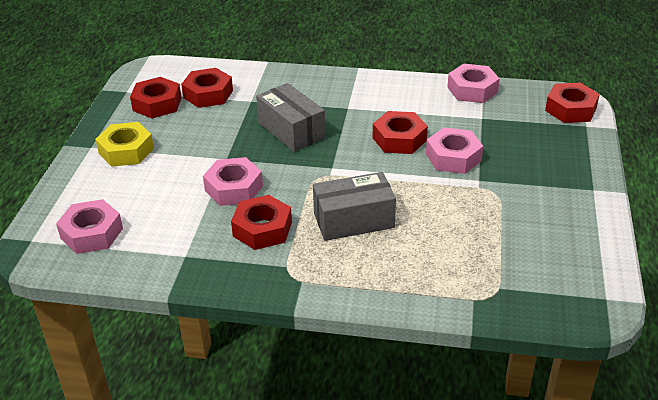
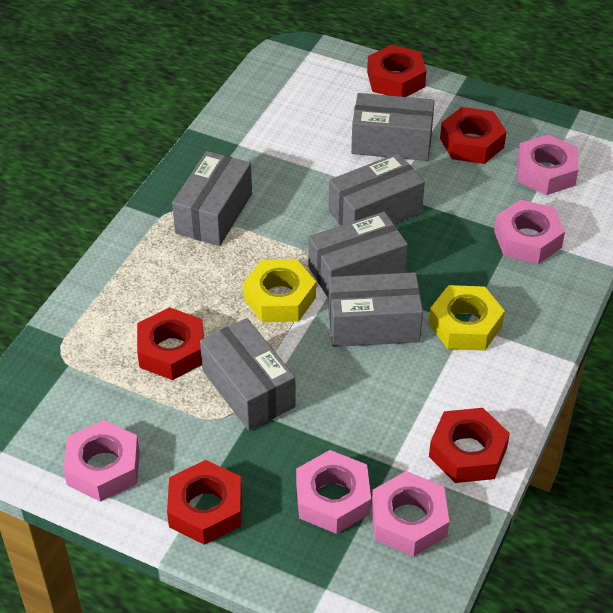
grey box: [256,83,325,152] [313,172,396,241] = 2 -> [172,151,252,246] [200,318,296,431] [309,212,408,297] [328,272,423,347] [329,153,425,226] [351,93,435,161] = 6
pink nut: [56,199,123,254] [203,157,263,206] [426,127,483,174] [447,64,500,103] = 4 -> [63,420,140,502] [296,450,371,534] [372,471,449,557] [494,200,565,264] [517,134,579,195] = 5
yellow nut: [95,122,154,167] = 1 -> [243,259,316,322] [429,285,505,351] = 2

